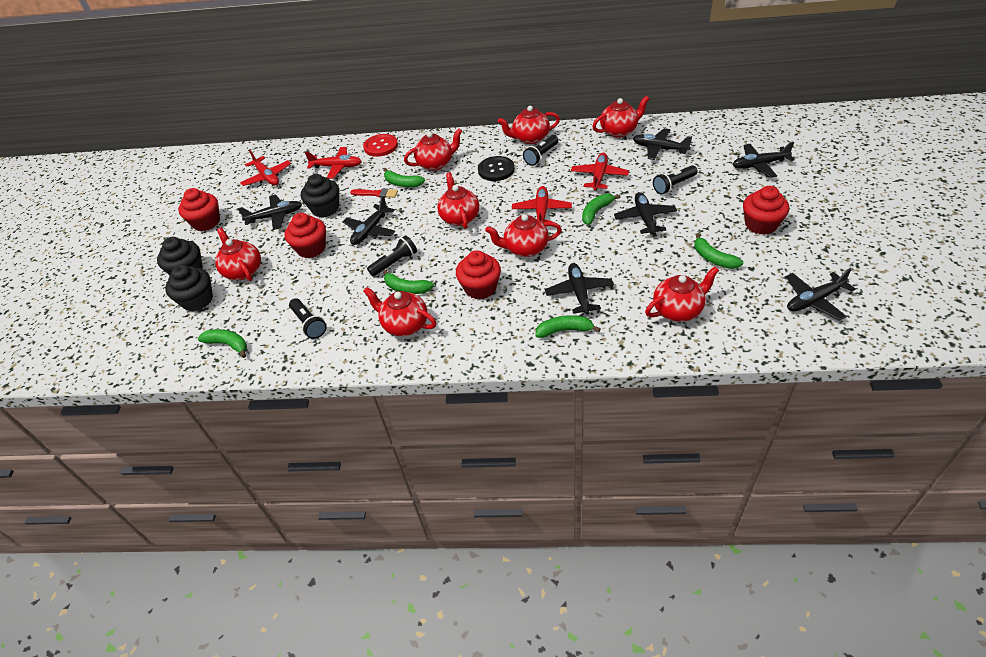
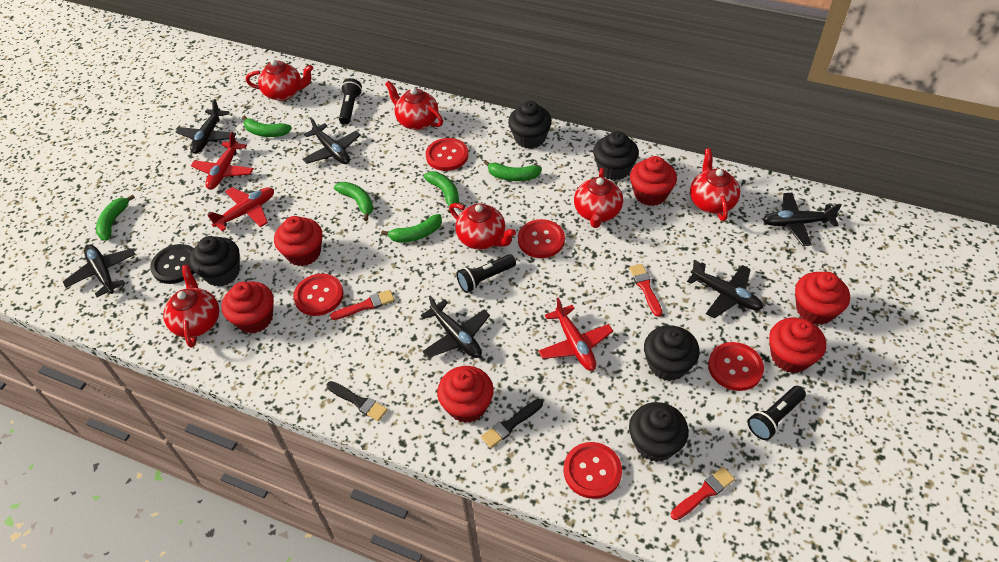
black brush: none = 0 -> [327,381,388,421] [481,399,543,448] = 2
black cupcake: [157,237,203,275] [165,265,213,311] [301,174,339,217] = 3 -> [189,236,240,287] [508,101,552,149] [593,131,639,180] [629,402,689,462] [644,325,700,381] = 5
black flashlight: [289,298,327,339] [367,235,417,277] [523,135,558,166] [653,165,698,194] = 4 -> [339,78,362,125] [456,254,516,293] [748,386,806,440] = 3
black plane: [238,194,302,230] [342,196,395,245] [545,263,614,315] [614,192,677,235] [633,128,692,160] [733,142,795,178] [786,268,855,321] = 7 -> [63,244,136,297] [176,99,236,154] [302,117,361,164] [421,296,490,358] [687,260,763,318] [763,193,842,246] = 6
red brush: [350,188,398,198] = 1 -> [330,290,395,320] [629,264,662,317] [671,467,735,520] = 3
red button: [363,134,398,157] = 1 -> [293,274,344,316] [426,138,469,171] [518,219,565,258] [563,442,622,499] [708,342,764,391] = 5
red cupcake: [178,188,220,231] [285,213,326,258] [456,250,501,300] [743,186,789,235] = 4 -> [222,281,274,333] [274,216,322,266] [437,366,494,423] [630,156,677,206] [769,318,826,373] [795,272,850,325] = 6
red plane: [240,150,291,186] [305,147,362,179] [512,186,572,224] [571,153,629,191] = 4 -> [191,131,254,190] [208,187,274,231] [538,298,613,371] = 3
red teapot: [215,228,261,281] [363,287,436,336] [404,128,462,171] [437,172,480,229] [485,214,562,257] [498,106,560,144] [592,96,650,137] [645,266,719,322] = 8 -> [163,265,219,348] [246,60,313,101] [385,81,443,130] [449,203,516,250] [574,168,623,228] [690,148,740,221] = 6

